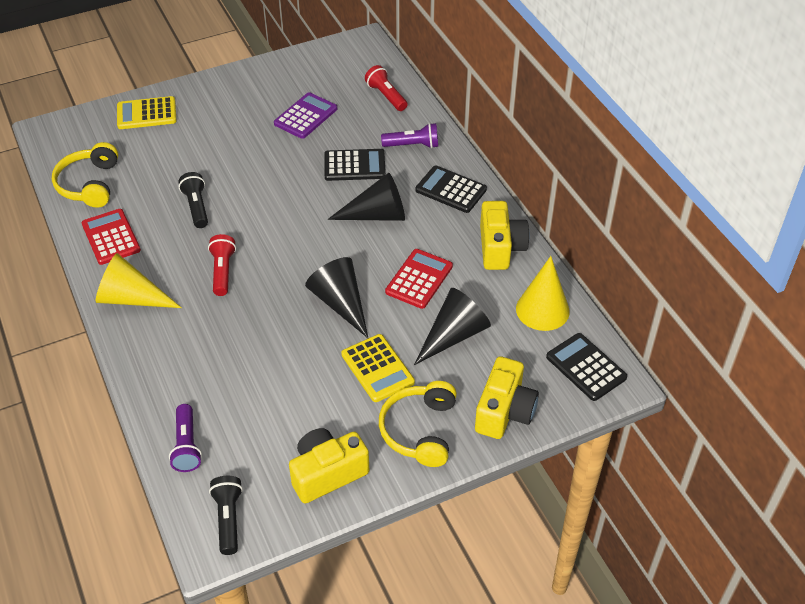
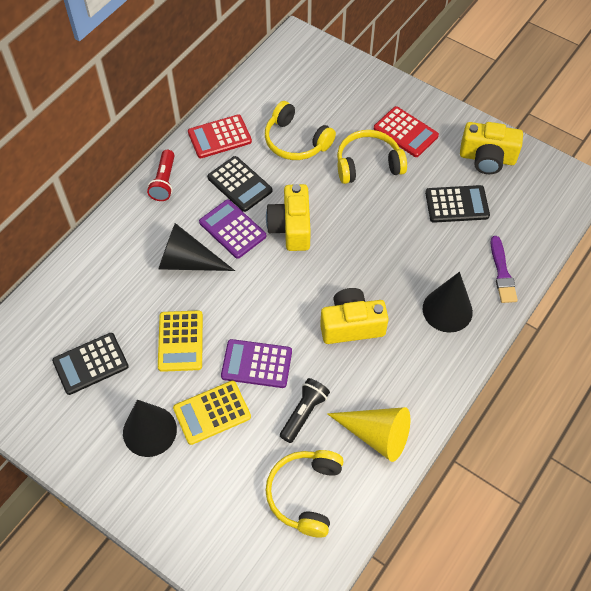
black flashlight: [178,172,208,228] [209,476,243,555] = 2 -> [280,378,330,443] = 1
purple brush: none = 0 -> [490,236,518,303] = 1
purple calculator: [274,92,337,139] = 1 -> [199,200,266,259] [221,339,292,388] = 2
purple flashlight: [169,404,202,472] [381,123,438,148] = 2 -> none = 0
red flashlight: [208,234,236,296] [365,65,408,111] = 2 -> [147,150,175,201] = 1
yellow cone: [96,253,182,308] [516,256,570,331] = 2 -> [327,407,410,462] = 1
yellow headphones: [52,142,118,208] [379,381,457,467] = 2 -> [265,101,336,160] [266,450,344,538] [337,130,407,184] = 3

